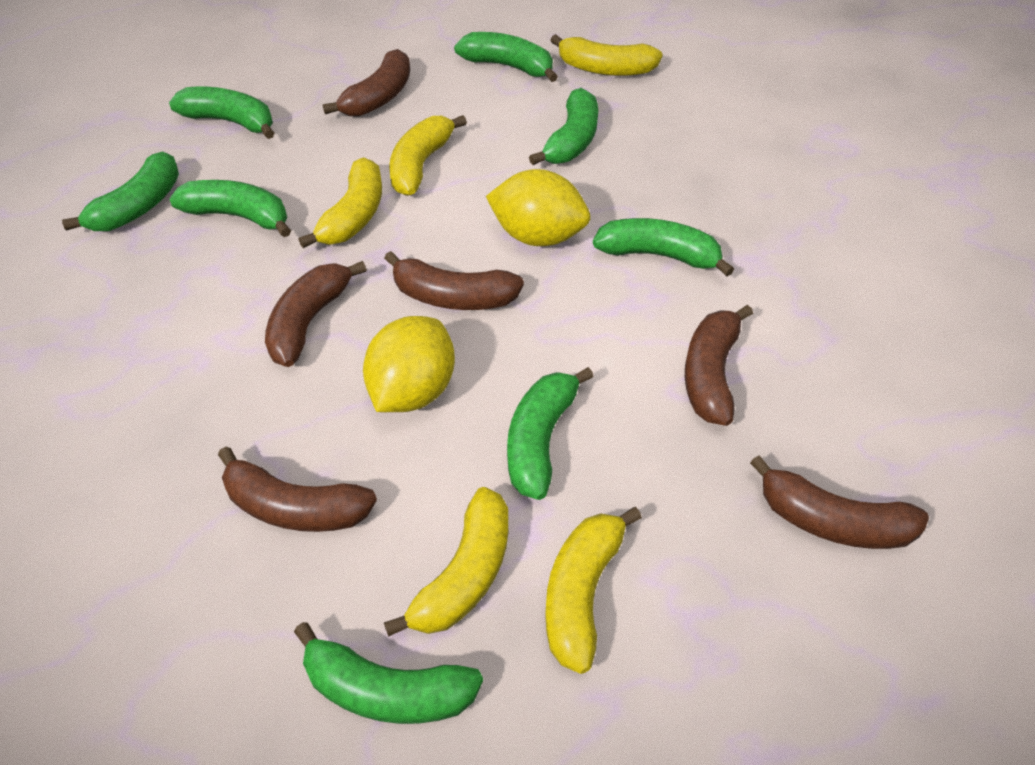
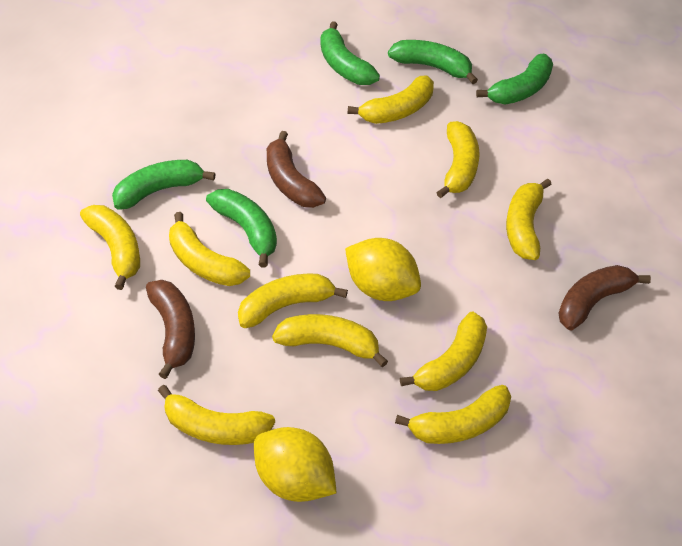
brown banana: [218,447,377,532] [265,261,367,367] [323,49,410,117] [384,251,524,310] [685,305,753,426] [750,455,929,549] = 6 -> [146,280,195,379] [267,131,326,208] [558,265,651,330] = 3
green banana: [62,151,179,231] [169,86,274,139] [170,180,291,237] [294,622,483,724] [454,32,558,82] [507,367,594,500] [529,88,598,165] [593,218,734,277] = 8 -> [112,160,216,210] [206,189,277,268] [320,21,380,85] [388,40,478,84] [476,54,553,104] = 5
yellow banana: [299,157,382,248] [384,487,508,636] [389,115,467,196] [545,507,642,674] [550,34,663,76] = 5 -> [80,205,140,290] [158,385,275,445] [169,212,250,286] [238,274,348,328] [272,314,388,367] [348,76,434,124] [395,385,511,444] [400,311,487,391] [436,121,480,198] [506,179,552,260] = 10

